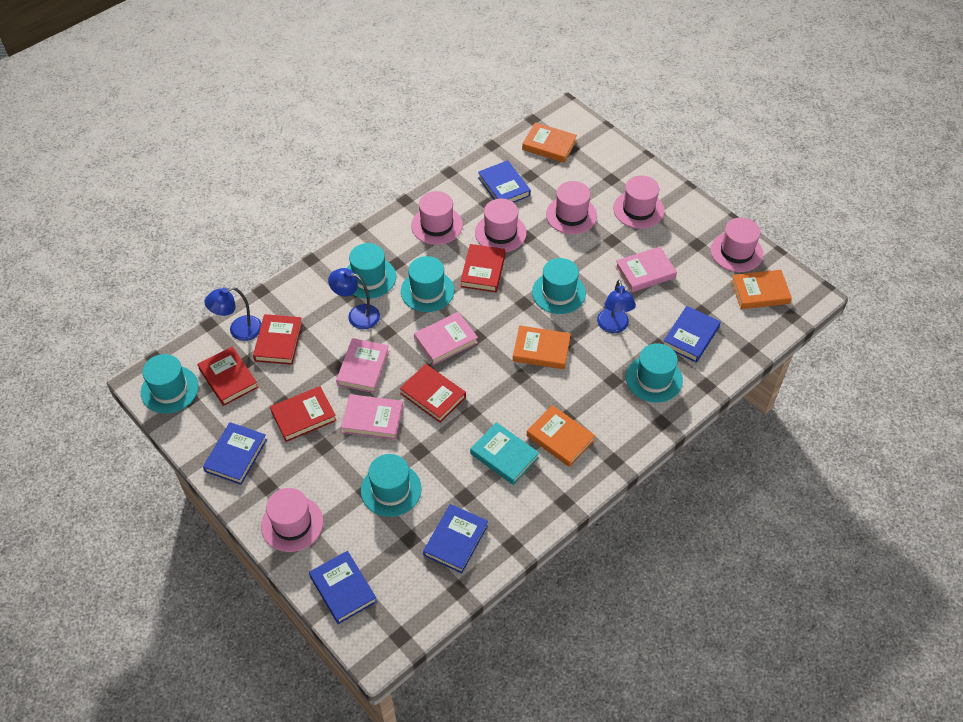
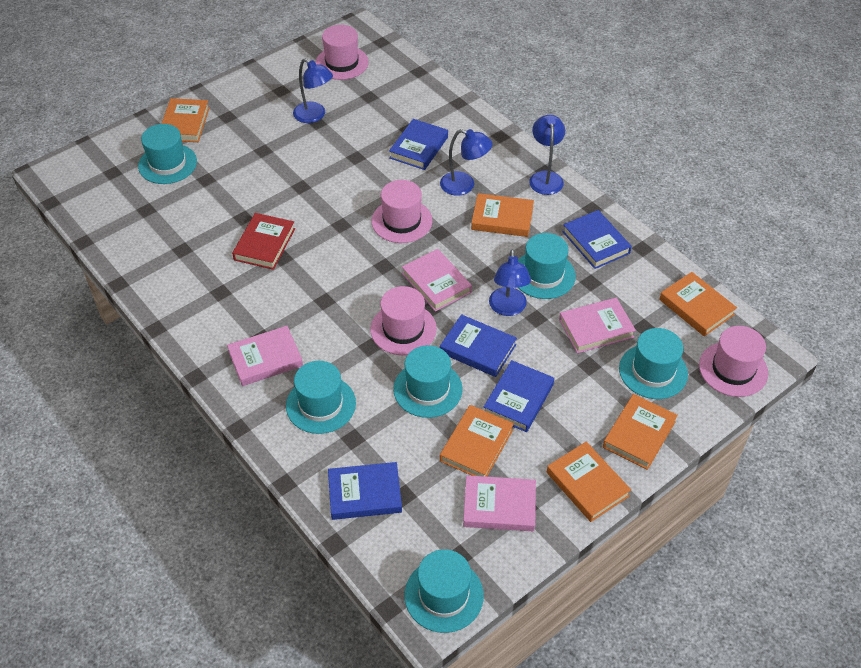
blue lamp: [204,287,262,341] [328,268,380,329] [597,280,636,333] = 3 -> [293,59,333,123] [440,129,493,196] [489,250,531,316] [529,115,565,195] = 4
orange book: [513,326,571,369] [522,122,577,163] [527,405,595,467] [731,270,792,309] = 4 -> [161,98,210,142] [440,405,514,477] [471,193,534,237] [547,442,631,522] [603,394,678,470] [659,272,737,336] = 6
pink hat: [261,488,323,552] [411,191,463,245] [475,199,527,252] [546,181,597,234] [613,175,664,229] [711,217,763,272] = 6 -> [315,25,369,80] [370,286,437,355] [372,180,432,243] [699,326,768,397] = 4
red book: [198,346,258,406] [253,314,303,365] [270,386,337,442] [400,364,466,423] [460,244,506,292] = 5 -> [232,213,295,270] = 1
turquoise book: [470,422,539,485] = 1 -> none = 0

